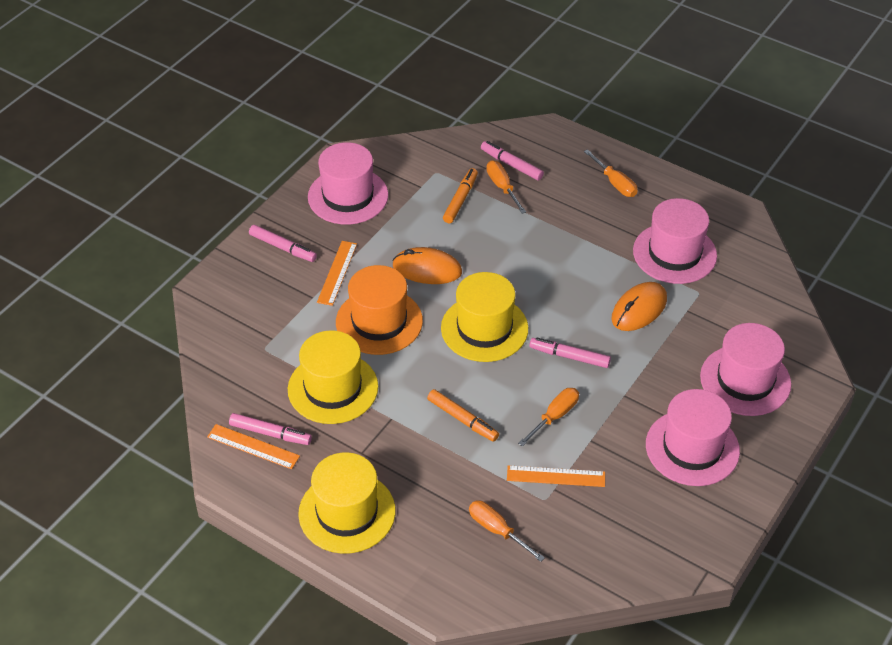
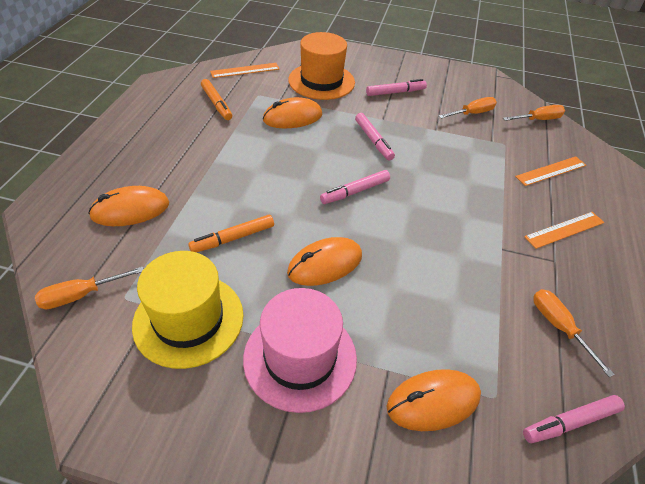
orange mouse: [392,247,462,284] [611,282,667,331] = 2 -> [88,186,169,226] [263,97,322,128] [287,237,362,286] [387,369,481,431] = 4
pink hat: [308,142,388,225] [633,198,717,284] [646,389,740,486] [700,323,791,416] = 4 -> [243,288,357,413] = 1
yellow hat: [288,330,378,424] [298,452,395,554] [441,272,528,362] = 3 -> [132,251,244,369] = 1

